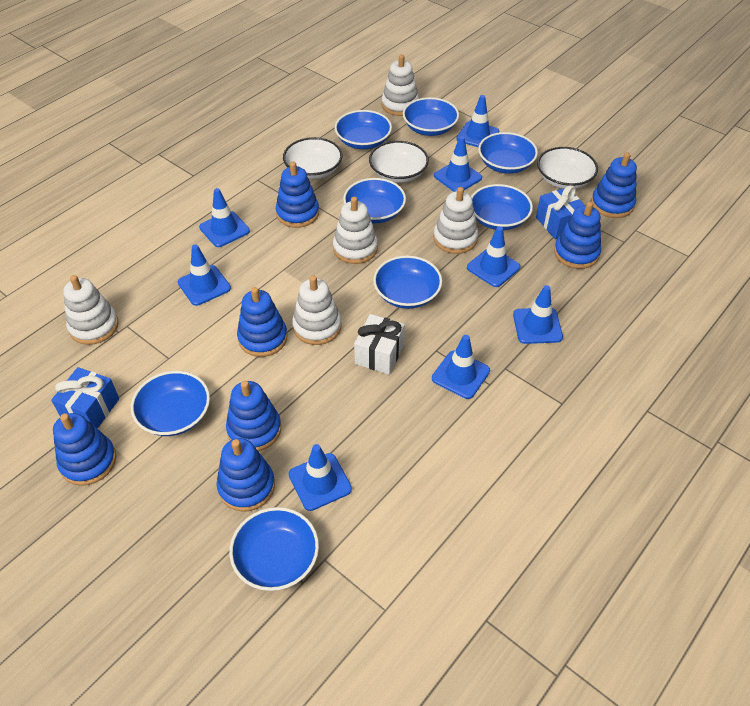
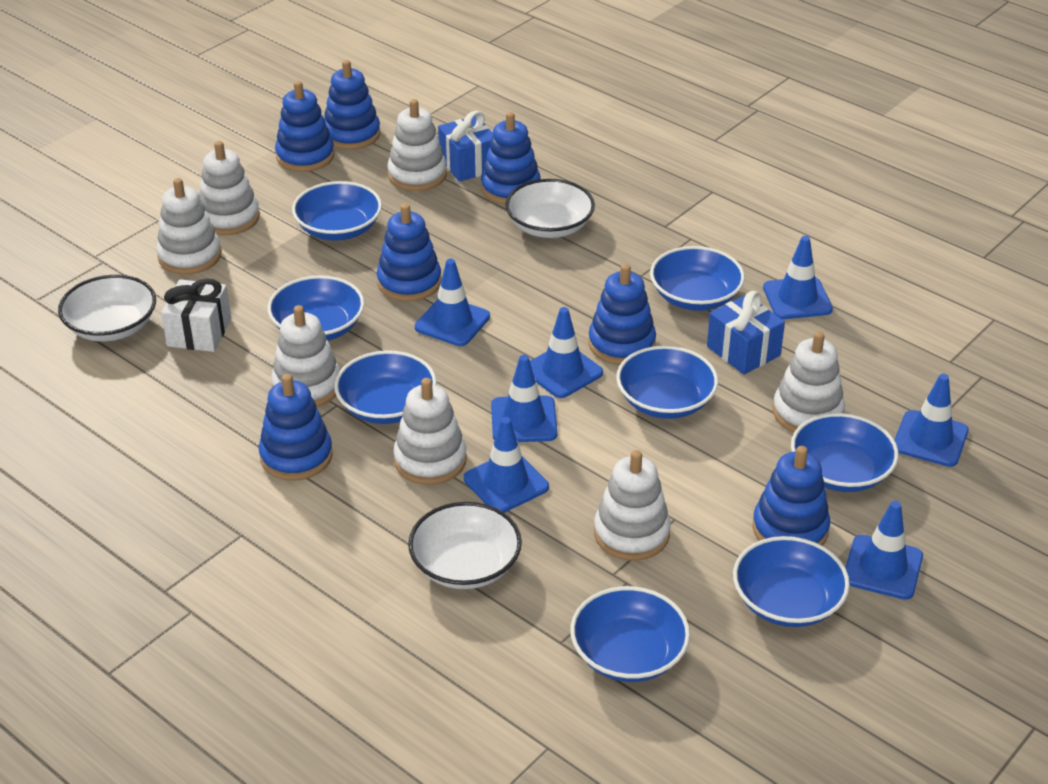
blue traffic cone: [178,244,231,306] [199,188,250,247] [289,444,352,511] [432,335,490,399] [434,136,482,192] [456,95,499,147] [467,226,520,287] [513,285,563,344] = 8 -> [415,259,490,346] [464,417,549,513] [491,355,558,442] [530,307,603,398] [763,236,833,319] [845,501,923,600] [894,374,969,467] = 7
white stacking toy: [63,275,119,345] [292,275,341,345] [333,197,378,264] [382,54,419,116] [433,187,478,254] = 5 -> [156,178,221,275] [199,141,260,235] [271,305,340,407] [387,99,447,191] [393,378,467,485] [594,450,671,561] [773,331,845,433] = 7

